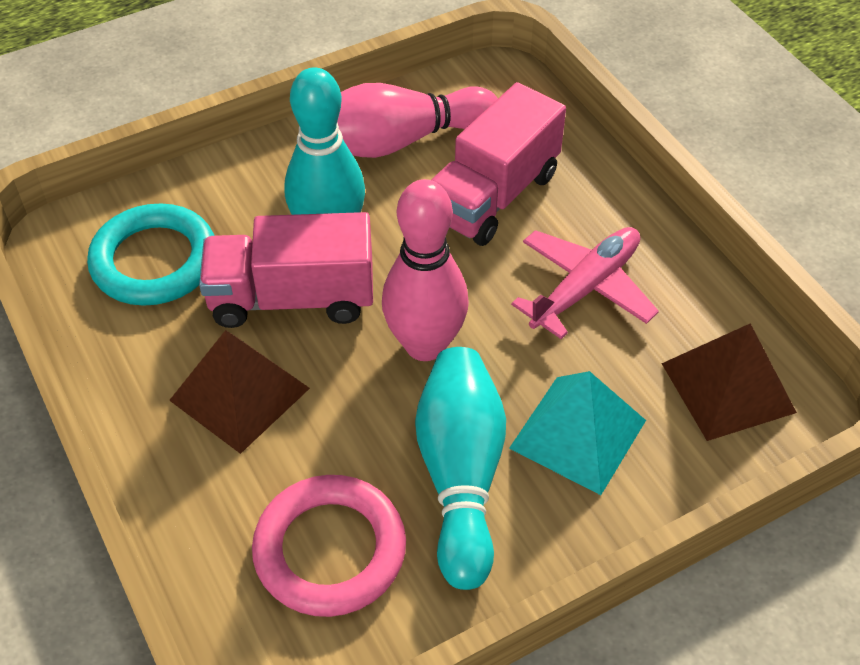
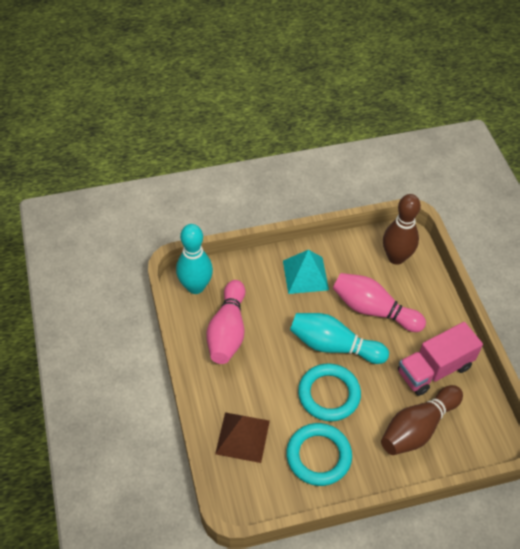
brown bowling pin: none = 0 -> [381,385,463,455] [383,194,421,265] = 2
brown pyramid: [169,330,310,454] [661,323,797,441] = 2 -> [215,412,270,463] = 1
pink plane: [511,227,659,339] = 1 -> none = 0
pink ring: [252,475,406,617] = 1 -> none = 0
pink truck: [199,212,373,328] [431,82,566,246] = 2 -> [398,322,483,396] = 1
turquoise ring: [87,203,215,306] = 1 -> [286,423,352,486] [298,363,361,421] = 2

